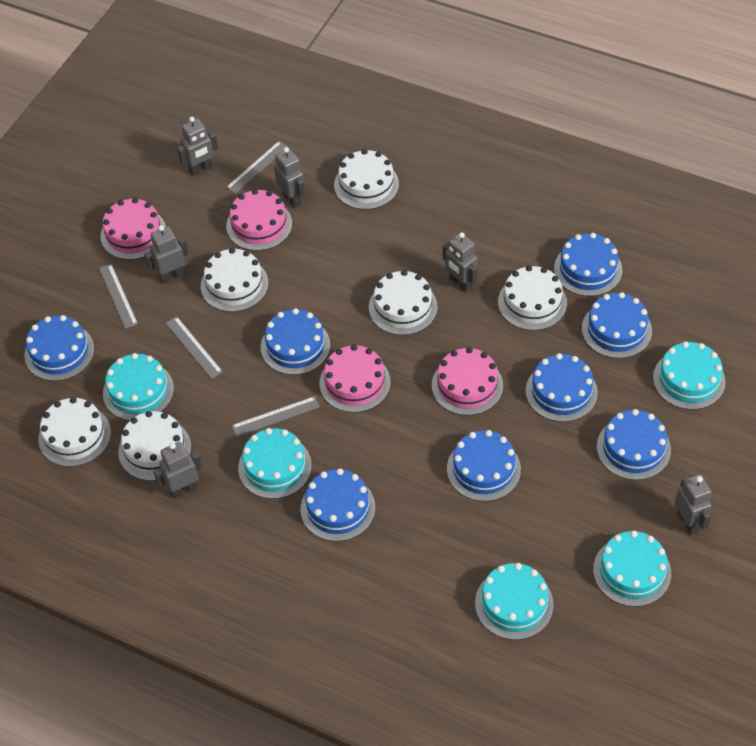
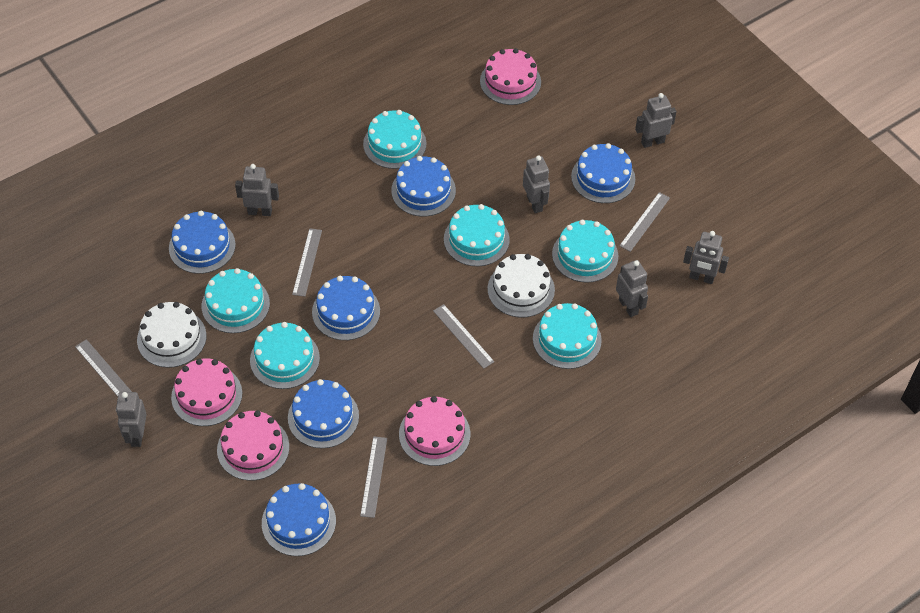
blue cake: [24,315,94,381] [261,308,330,375] [301,468,375,541] [447,430,521,501] [526,353,598,422] [554,233,622,296] [582,292,652,359] [597,409,671,480] = 8 -> [169,211,236,274] [262,483,336,556] [288,379,359,448] [312,276,380,340] [391,156,456,216] [571,143,635,203] = 6
grey ruler: [99,264,138,329] [166,316,223,379] [226,141,288,194] [232,396,320,437] = 4 -> [75,339,132,396] [292,228,322,297] [360,436,387,518] [433,304,494,369] [619,192,670,252] = 5
turquoise cake: [103,353,174,421] [238,428,312,499] [475,563,554,640] [593,531,671,607] [653,342,726,410] = 5 -> [202,268,270,333] [250,322,320,389] [363,110,427,169] [444,204,510,266] [533,303,602,369] [552,220,618,283] = 6
white cake: [39,397,111,467] [118,411,191,481] [201,248,268,312] [334,149,399,210] [369,270,438,335] [498,265,567,330] = 6 -> [137,302,206,368] [487,254,555,318] = 2

